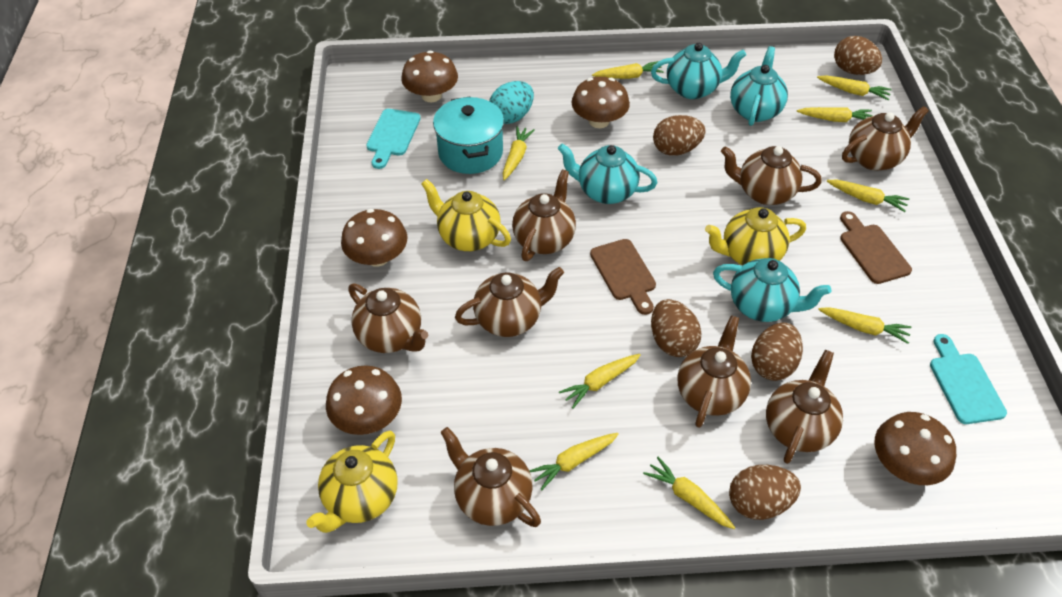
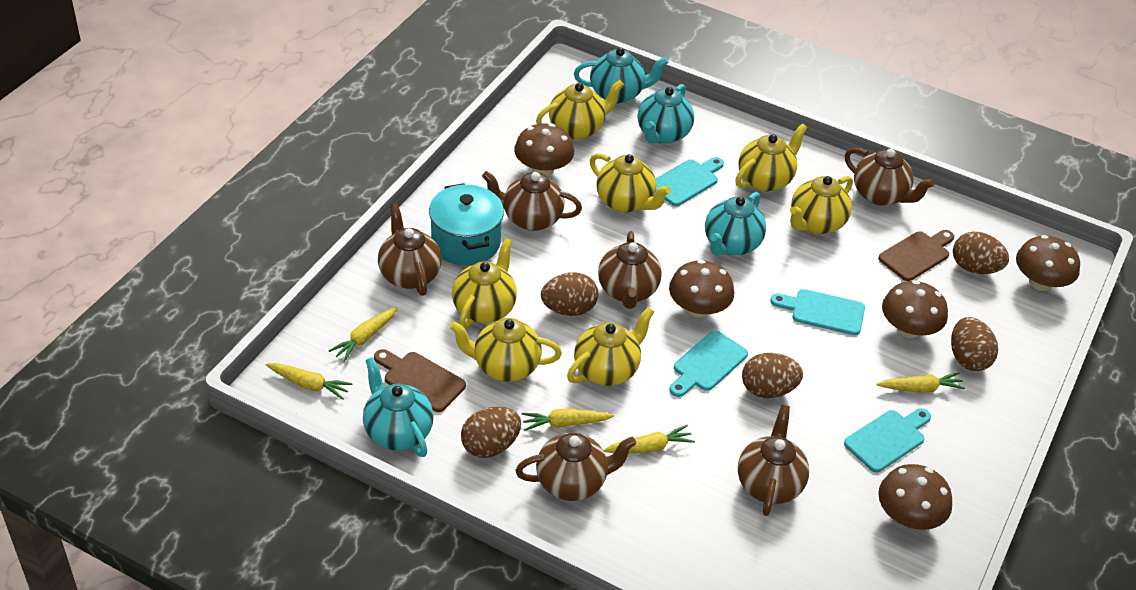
brown teapot: [348,283,428,353] [440,427,541,527] [455,267,564,337] [512,169,576,261] [677,315,751,428] [721,146,822,205] [766,350,843,464] [842,106,929,171] = 8 -> [378,203,442,296] [482,171,582,231] [515,433,636,501] [598,231,662,309] [738,405,809,516] [845,148,935,206] = 6
turquoise cutting board: [366,109,421,169] [930,334,1007,424] = 2 -> [655,157,724,206] [669,330,748,397] [770,289,865,335] [844,408,931,472] = 4
turquoise egg: [489,81,534,124] = 1 -> none = 0
yellow carrot: [503,126,535,180] [529,433,619,491] [559,354,641,409] [592,61,664,79] [643,457,735,529] [797,107,873,122] [817,75,892,101] [818,307,912,344] [827,179,909,212] = 9 -> [266,363,353,400] [329,307,398,362] [521,408,614,431] [604,425,695,453] [877,373,966,393] = 5
yellow teapot: [306,431,398,533] [421,179,511,251] [705,207,806,265] = 3 -> [449,318,562,382] [452,238,517,329] [536,80,624,140] [567,307,654,386] [590,153,671,213] [735,123,808,192] [790,176,853,234] = 7

